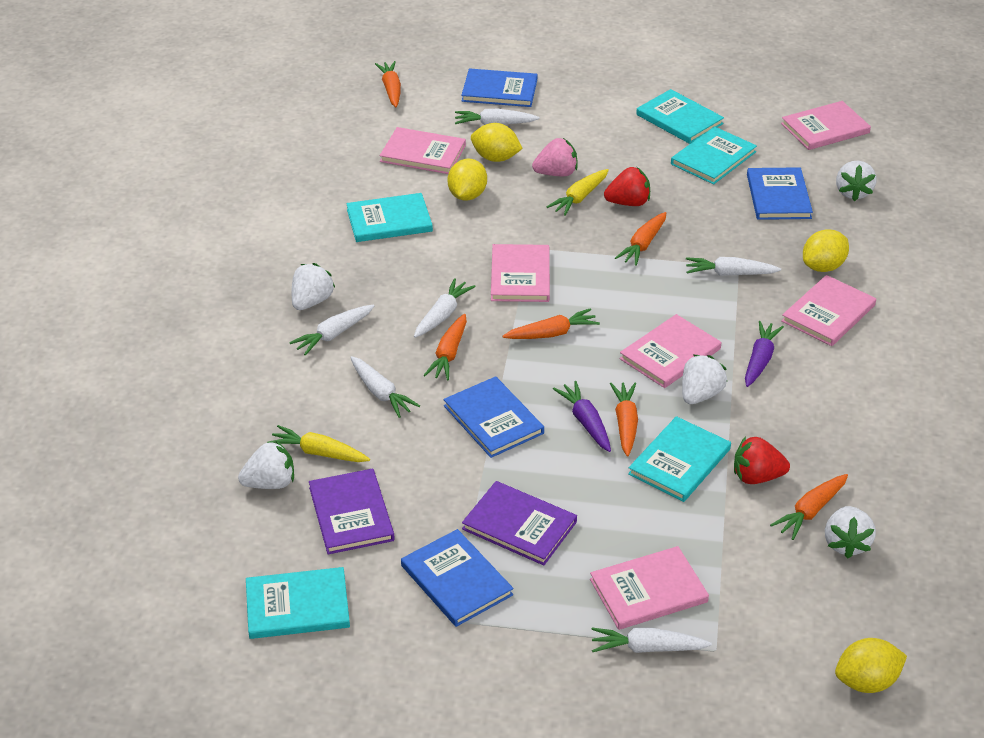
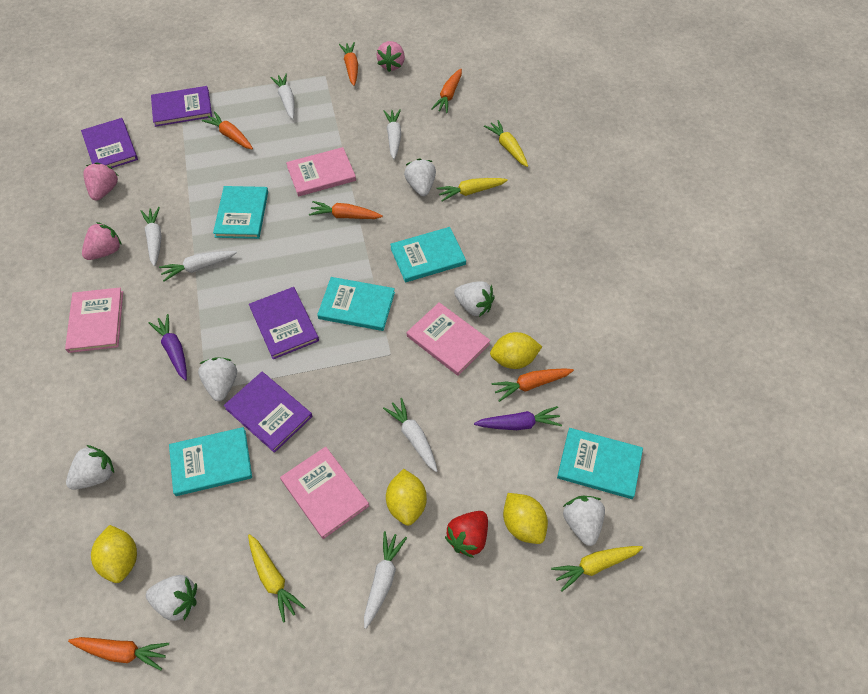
blue book: [401,529,513,627] [443,376,544,458] [461,68,537,107] [747,167,813,220] = 4 -> none = 0
pink book: [380,127,466,174] [491,244,550,302] [590,546,709,630] [620,314,721,388] [781,101,871,150] [781,275,876,346] = 6 -> [65,287,123,353] [280,447,369,539] [286,147,356,196] [407,302,491,376] = 4
pink strawberry: [532,138,577,176] = 1 -> [82,222,122,260] [84,162,118,201] [376,41,405,72] = 3
purple book: [309,469,395,554] [462,481,577,565] = 2 -> [81,118,138,168] [151,86,212,127] [224,372,312,453] [249,287,319,359] = 4
red strawberry: [604,167,650,206] [734,436,790,484] = 2 -> [445,511,488,558] = 1
white strawberry: [238,440,294,489] [292,263,335,310] [682,354,727,404] [825,506,876,559] [836,161,877,201] = 5 -> [66,445,114,490] [146,575,197,621] [198,357,237,401] [404,158,436,196] [454,281,495,317] [563,496,605,546] = 6
yellow carrot: [267,425,370,462] [547,169,609,216] = 2 -> [248,534,305,623] [437,178,508,201] [484,120,528,167] [551,546,643,591] = 4

